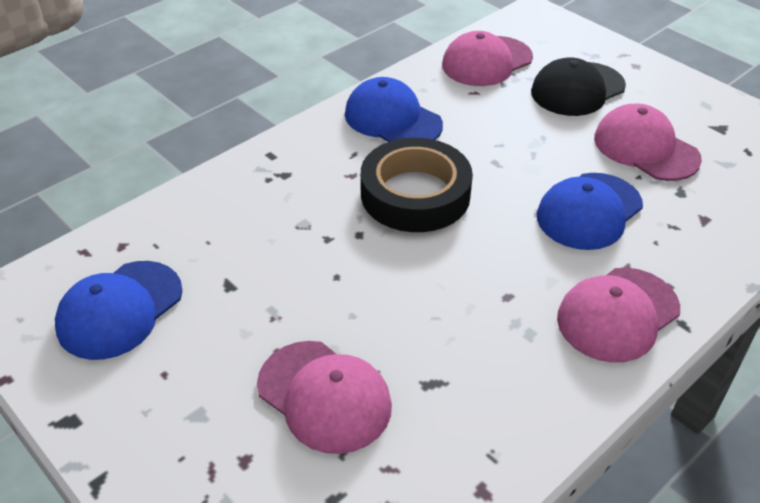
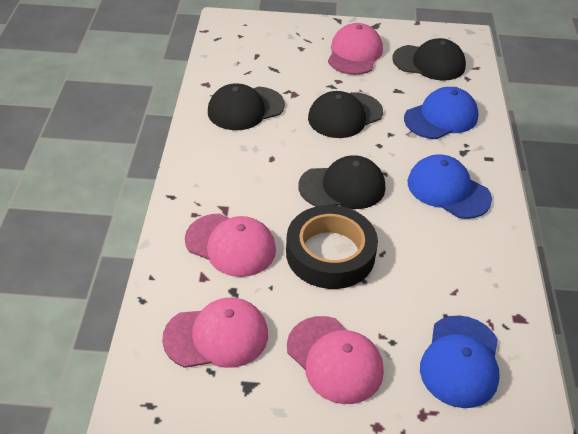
black cap: [531,57,626,116] = 1 -> [208,84,285,130] [298,155,385,209] [308,91,383,138] [392,38,466,81] = 4

